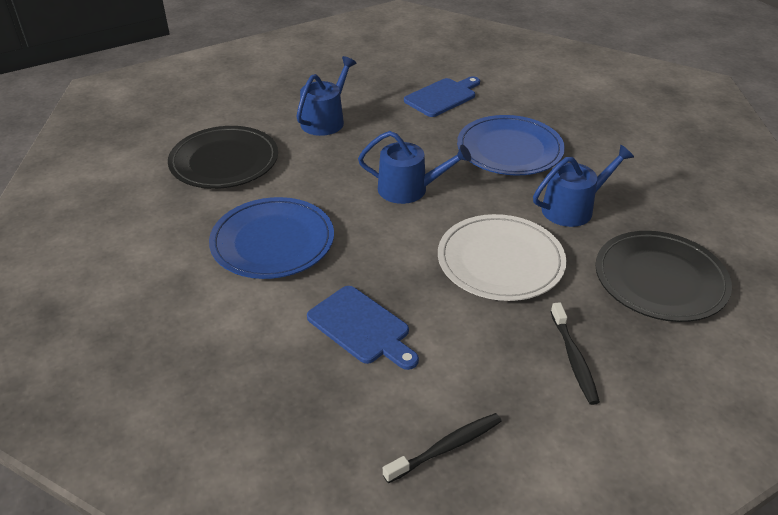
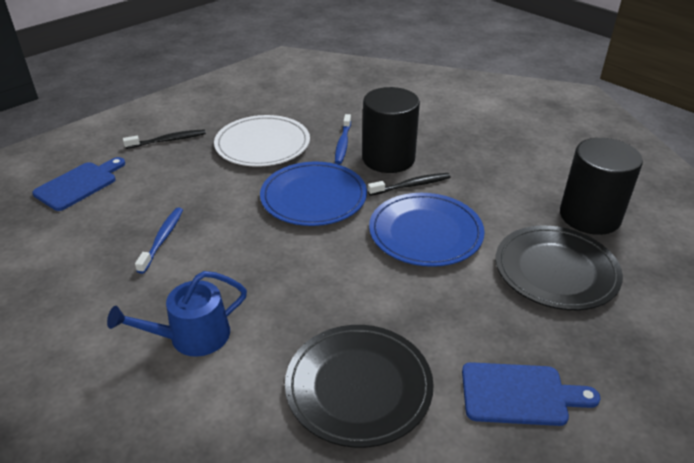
black cylinder: none = 0 -> [362,87,420,173] [560,138,643,235] = 2
blue toothbrush: none = 0 -> [135,207,183,274] [335,114,351,164] = 2
blue watering can: [296,56,357,136] [358,131,471,204] [533,145,634,227] = 3 -> [107,271,247,357] = 1

